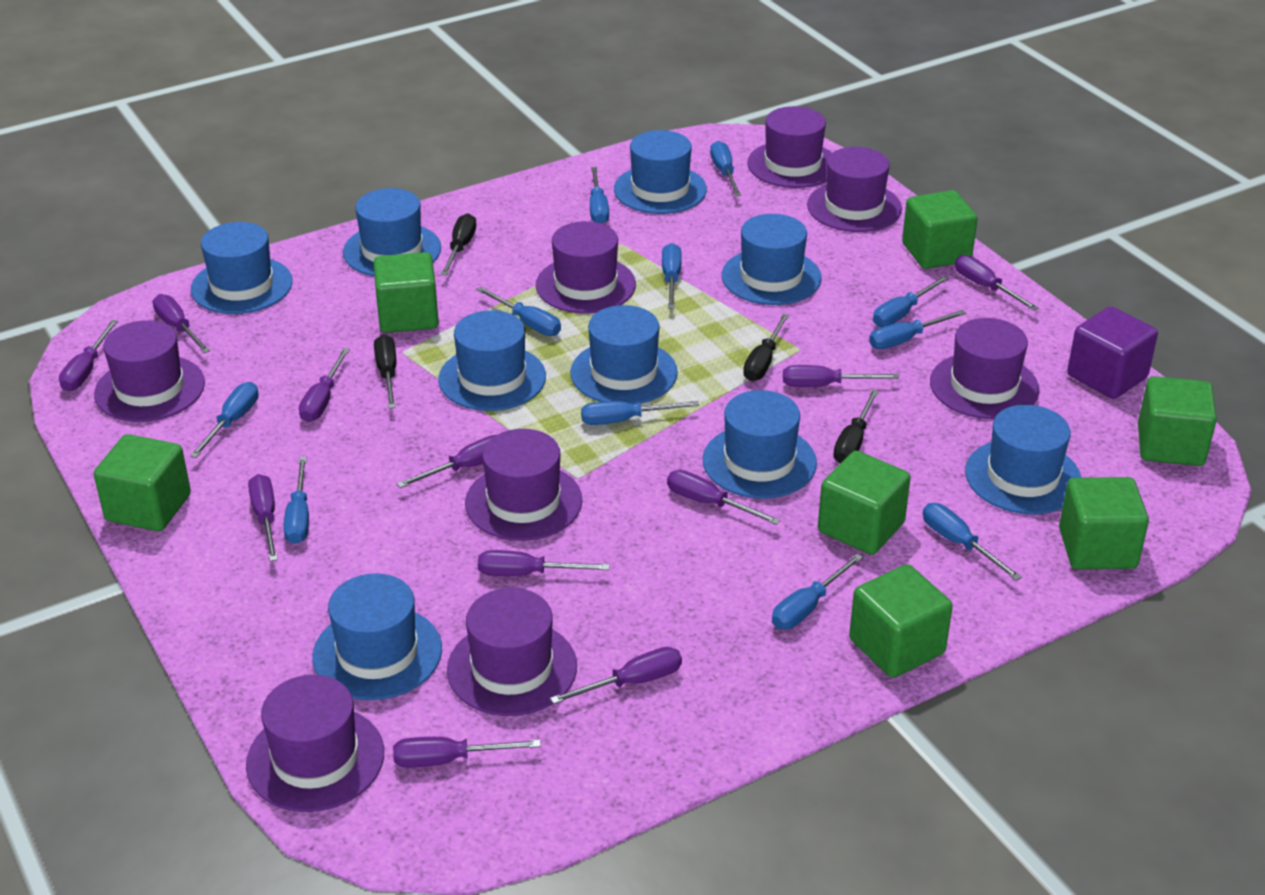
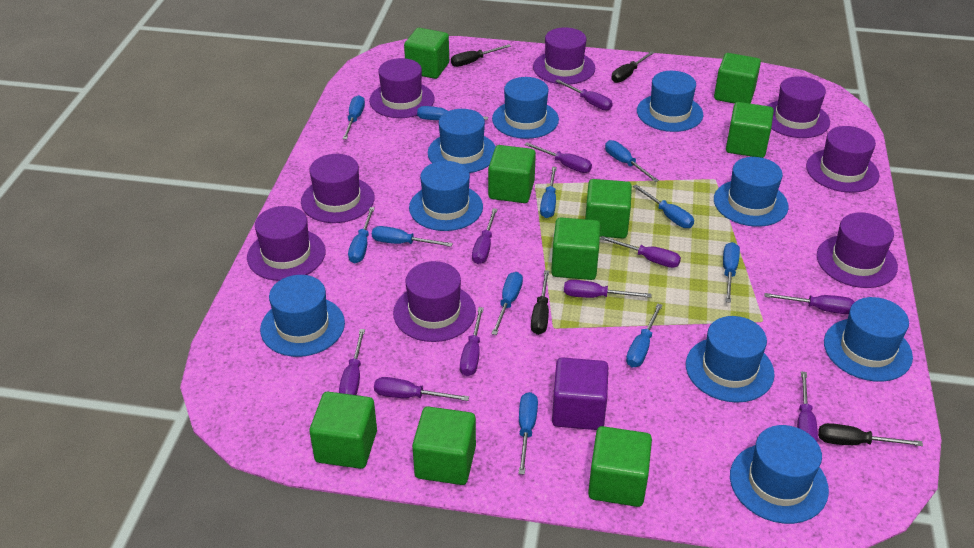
green cube: [94,434,191,531] [373,252,439,333] [818,451,911,555] [849,564,953,678] [902,190,978,269] [1059,477,1149,569] [1138,376,1217,466] = 7 -> [309,392,377,469] [404,28,449,79] [412,406,476,485] [488,145,536,203] [551,217,601,280] [585,179,632,239] [588,426,652,507] [714,53,761,104] [726,102,774,158] = 9
purple screwdriver: [59,320,118,391] [153,294,210,353] [248,474,278,562] [299,348,350,422] [393,737,541,768] [397,435,496,488] [478,550,610,576] [550,647,682,704] [667,470,780,525] [783,365,899,387] [955,255,1039,311] = 11 -> [339,329,365,395] [374,377,469,401] [460,307,484,376] [472,208,498,264] [525,142,592,173] [555,79,613,111] [564,280,652,298] [600,236,681,268] [765,293,855,314] [797,371,818,441] = 10

